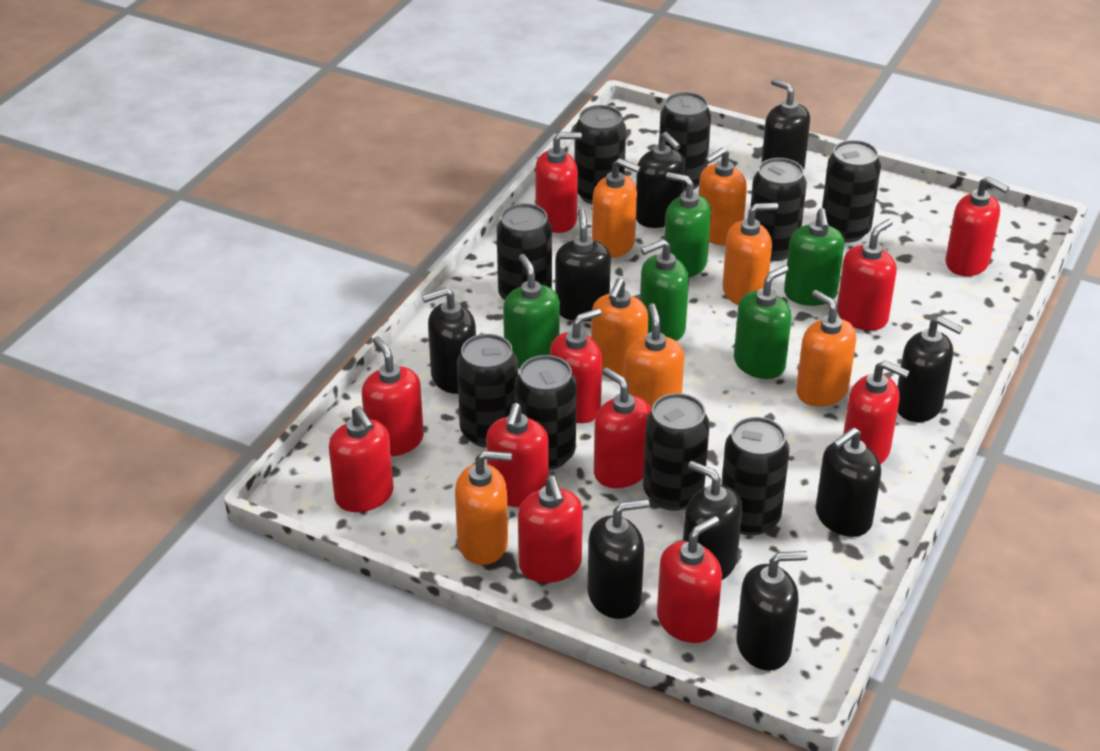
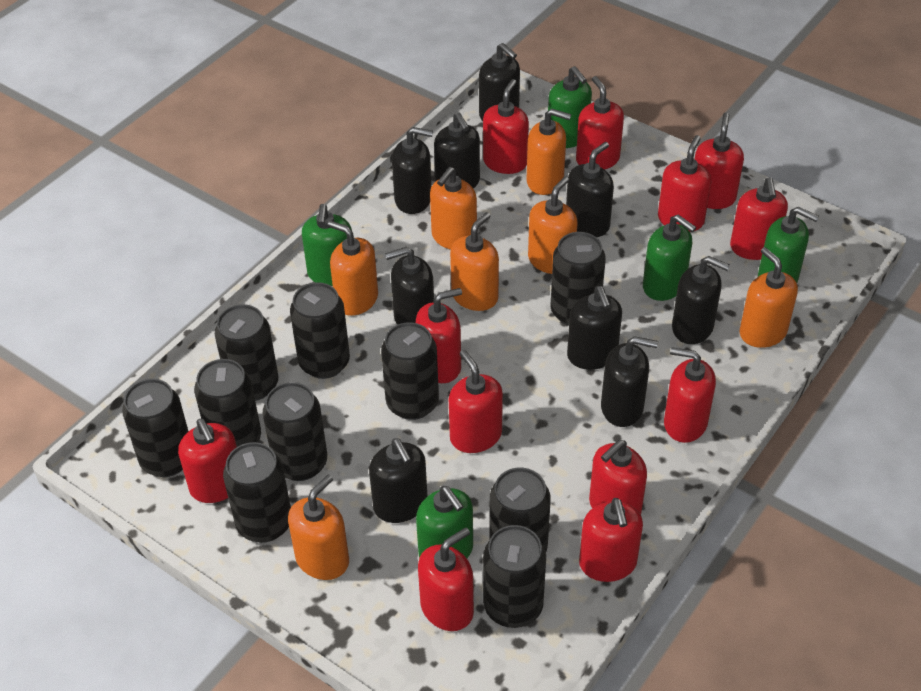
black can: [457,334,518,448] [497,203,552,300] [515,355,577,470] [575,105,626,205] [643,393,710,511] [659,92,711,191] [721,417,790,536] [750,158,807,261] [822,140,881,243] = 9 -> [122,379,188,477] [194,359,261,447] [215,304,278,401] [223,442,291,543] [263,382,327,481] [290,282,350,379] [381,322,439,420] [483,525,546,628] [490,468,551,552] [551,232,606,326] = 10
red soap dispenser: [329,406,394,512] [362,336,424,456] [486,403,549,507] [518,476,583,583] [535,132,582,233] [550,308,602,423] [594,368,651,488] [657,516,722,643] [837,219,897,331] [843,360,910,464] [946,176,1009,276] = 11 -> [178,419,237,503] [416,288,462,383] [418,528,474,631] [449,350,503,453] [483,79,529,174] [576,76,624,170] [579,498,643,582] [589,440,647,514] [658,135,711,232] [664,347,716,443] [695,112,744,209] [730,177,788,260] = 12

